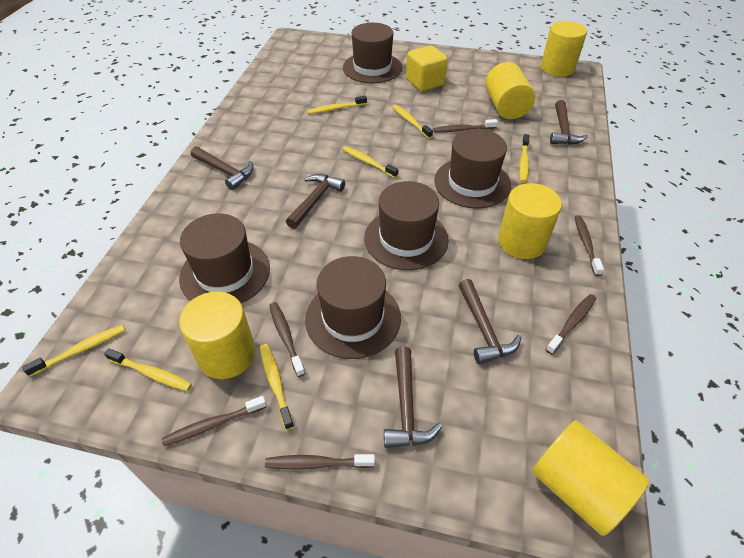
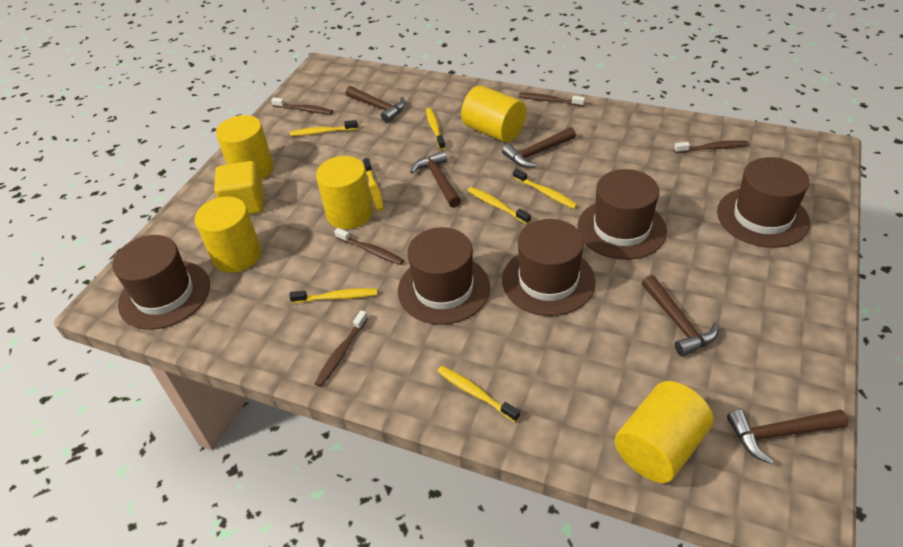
brown toothbrush: [162,396,266,446] [265,454,375,470] [270,302,305,377] [433,119,498,132] [545,294,596,354] [575,215,604,276] = 6 -> [271,97,333,114] [315,310,368,387] [334,228,404,265] [519,93,585,107] [674,140,749,153] = 5

